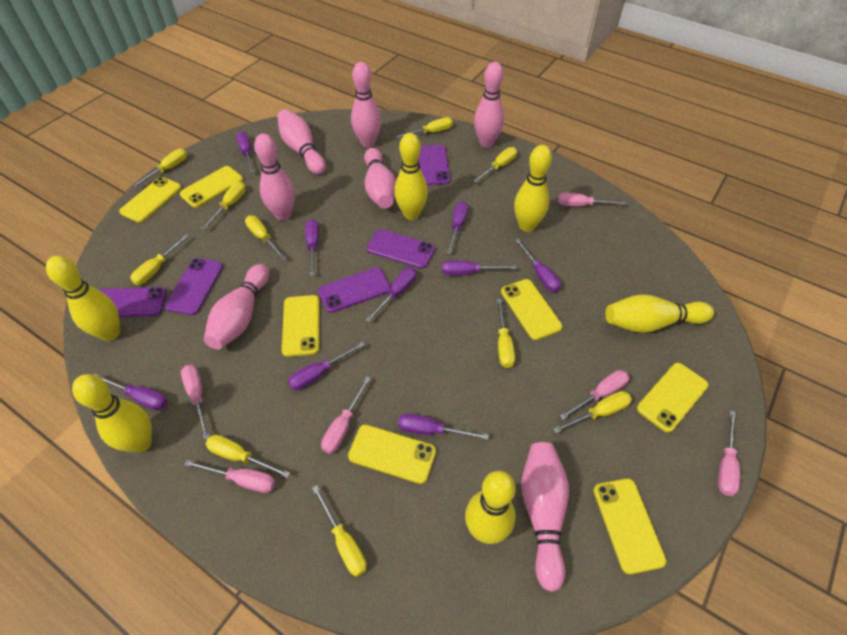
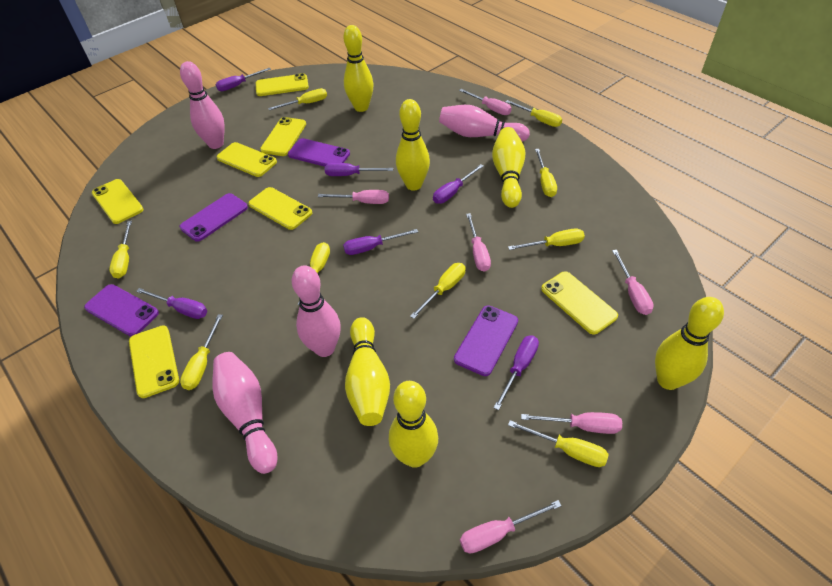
pink bowling pin: [204,264,269,349] [254,134,295,221] [277,109,326,174] [351,62,381,147] [364,148,396,208] [474,62,504,147] [521,442,569,592] = 7 -> [180,61,225,149] [213,352,278,474] [292,265,341,357] [439,105,530,142] = 4
purple phone: [99,287,167,317] [165,258,223,315] [318,267,391,313] [366,229,435,269] [419,145,450,185] = 5 -> [84,284,159,337] [180,193,248,242] [288,138,350,167] [454,305,518,376] = 4
purple screwdriver: [94,373,168,410] [236,131,254,173] [288,342,365,390] [305,219,319,276] [366,268,416,322] [398,413,489,440] [442,260,517,275] [447,201,468,254] [515,239,561,292] = 9 -> [136,288,207,319] [216,68,271,91] [325,163,393,176] [343,229,418,255] [433,164,484,204] [494,335,539,410] = 6
yellow screwdriver: [130,234,189,285] [132,149,187,188] [202,182,246,229] [206,435,290,478] [245,215,287,260] [312,485,367,577] [396,117,453,138] [473,147,517,182] [497,299,515,368] [553,391,632,433] = 10 -> [109,221,132,279] [180,314,223,390] [268,88,327,110] [298,242,330,305] [410,263,466,319] [506,100,562,127] [508,228,585,250] [508,420,609,467] [535,149,557,197] = 9

